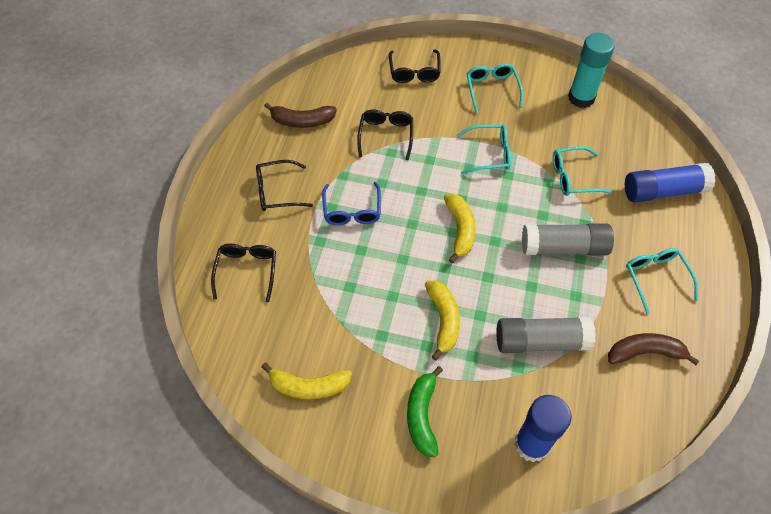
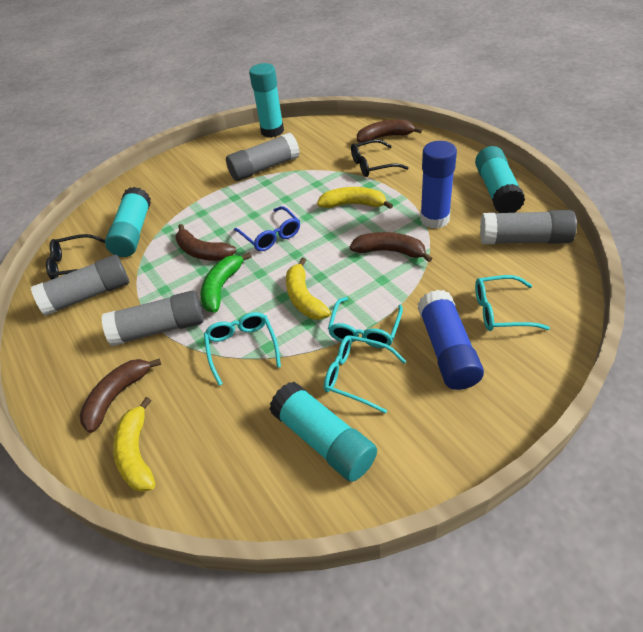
black glasses: [211,244,276,302] [256,160,313,211] [357,109,413,161] [389,50,441,83] = 4 -> [46,234,105,280] [351,139,409,177] = 2
brown banana: [264,103,337,128] [608,333,699,365] = 2 -> [80,359,161,433] [176,224,236,261] [350,232,433,262] [357,119,423,143] = 4
grey glue stick: [496,317,596,353] [522,223,614,255] = 2 -> [31,255,129,316] [101,291,204,346] [226,133,300,181] [480,210,577,244] = 4
turquoise glue stick: [568,33,615,108] = 1 -> [105,187,151,257] [249,63,284,138] [270,382,377,482] [475,146,525,213] = 4

